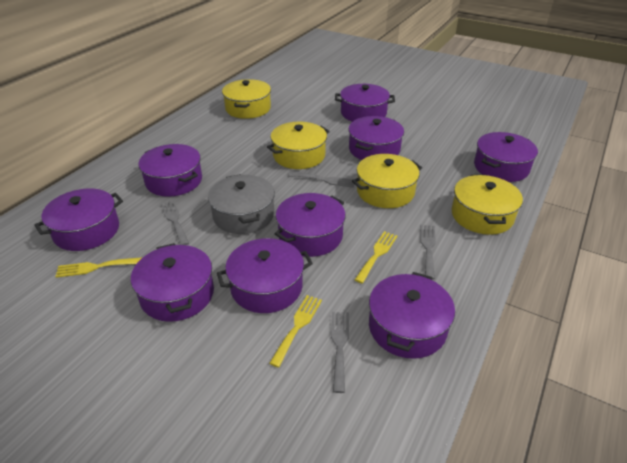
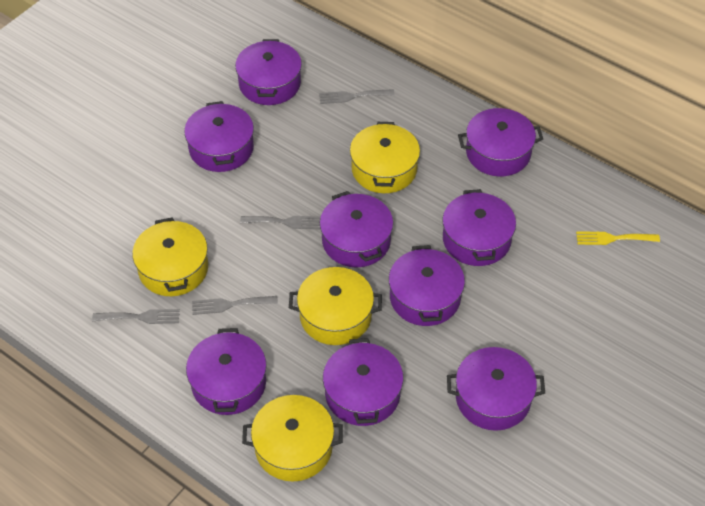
grey pot: [208,174,275,234] = 1 -> none = 0
yellow fork: [55,257,143,278] [269,295,322,368] [355,231,398,284] = 3 -> [576,232,660,245] = 1

